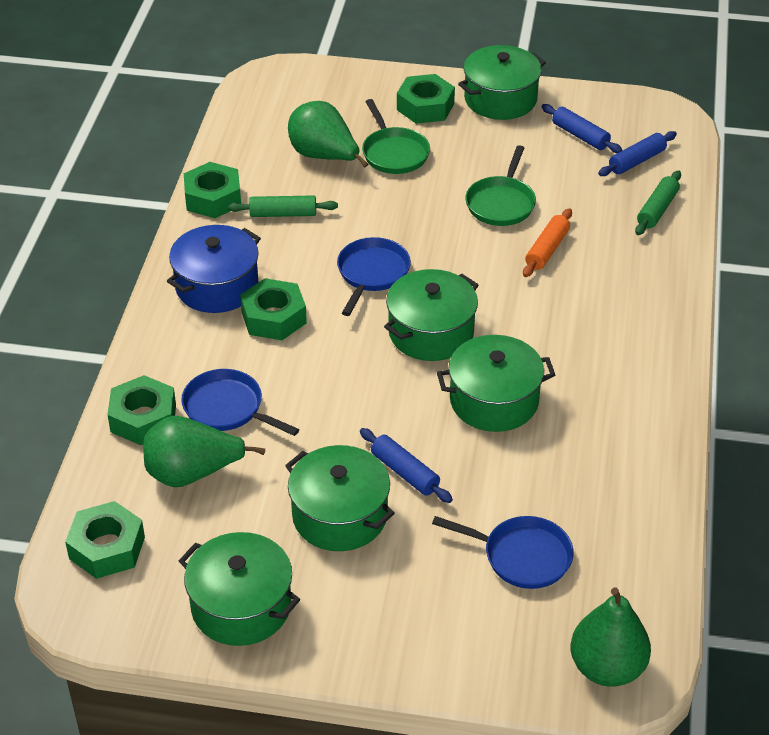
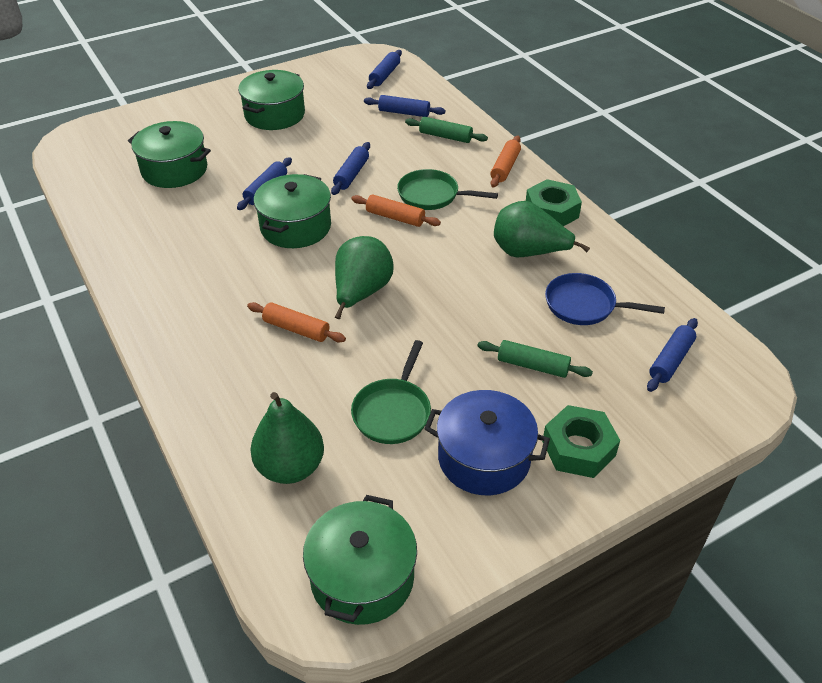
blue pan: [181,369,299,436] [337,237,411,316] [432,516,574,589] = 3 -> [545,273,665,325] = 1
blue rolling pin: [360,428,453,503] [541,104,623,153] [598,131,677,176] = 3 -> [237,157,292,210] [331,142,370,195] [364,95,445,117] [367,50,402,89] [647,318,698,392] = 5
green nut: [65,501,145,579] [107,375,176,445] [184,162,241,218] [240,278,307,340] [397,74,455,124] = 5 -> [526,179,582,226] [542,405,620,478] = 2
green pot: [179,532,300,646] [285,445,395,551] [384,269,479,361] [437,335,555,432] [458,45,546,120] = 5 -> [128,121,211,188] [238,70,305,130] [254,174,331,248] [303,495,417,625] = 4
orange rolling pin: [523,208,572,277] = 1 -> [247,302,346,342] [351,194,441,227] [490,136,521,188] = 3

